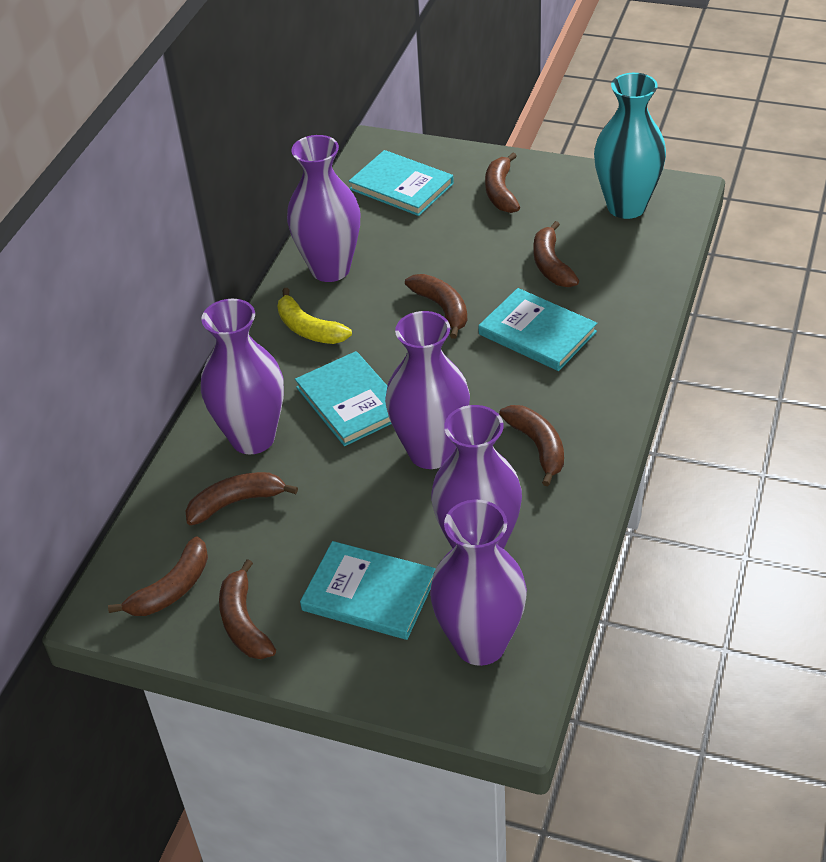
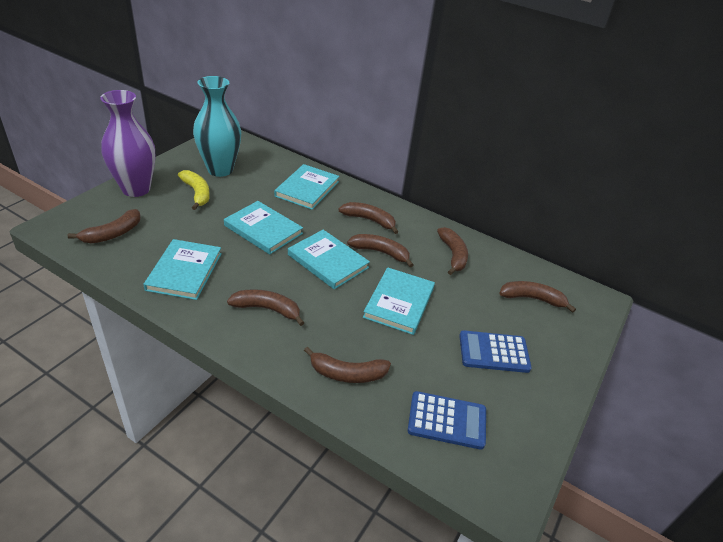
blue calculator: none = 0 -> [408,391,486,450] [459,330,532,373] = 2
purple vase: [201,299,284,454] [287,135,360,282] [385,311,470,469] [430,500,527,666] [431,405,522,549] = 5 -> [100,90,155,197] = 1
turquoise book: [295,351,392,446] [300,541,436,640] [349,150,454,216] [478,288,597,371] = 4 -> [143,239,222,300] [224,201,303,255] [274,164,339,210] [288,230,370,289] [363,267,435,335] = 5

